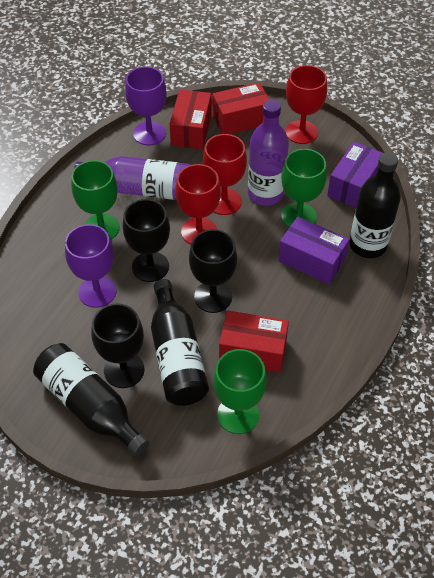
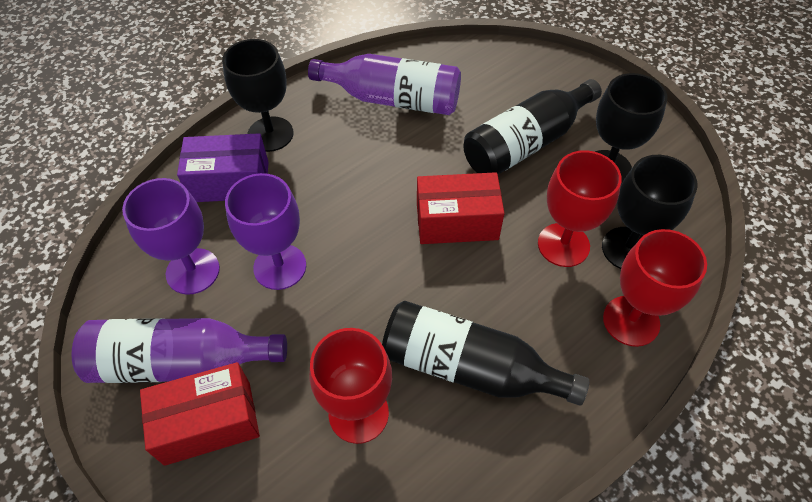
black bottle: [33,343,149,456] [151,279,209,406] [349,152,401,258] = 3 -> [382,300,589,406] [463,79,602,174] = 2
green goblet: [71,160,120,240] [213,349,267,434] [281,149,327,227] = 3 -> none = 0
purple box: [278,217,350,284] [327,142,382,208] = 2 -> [177,133,269,202] = 1
red box: [170,90,212,149] [212,82,270,134] [219,311,289,373] = 3 -> [140,362,260,466] [417,172,505,244] = 2

